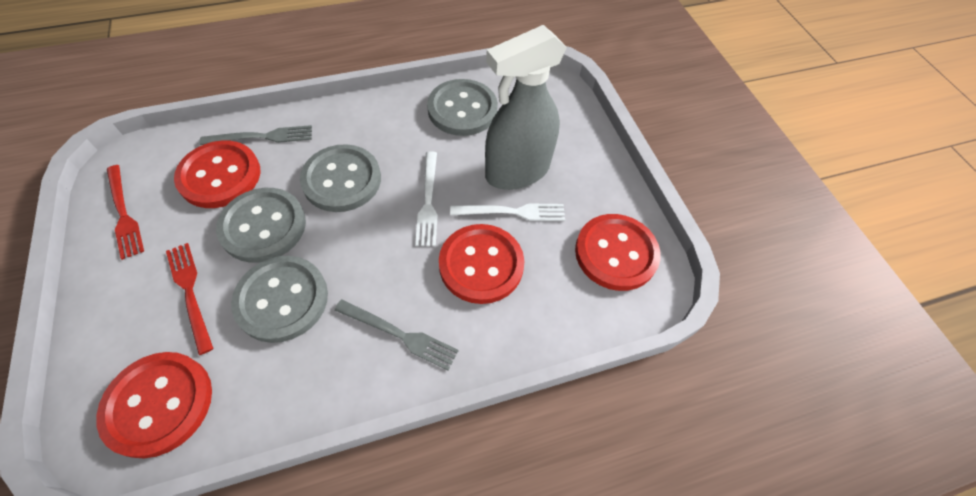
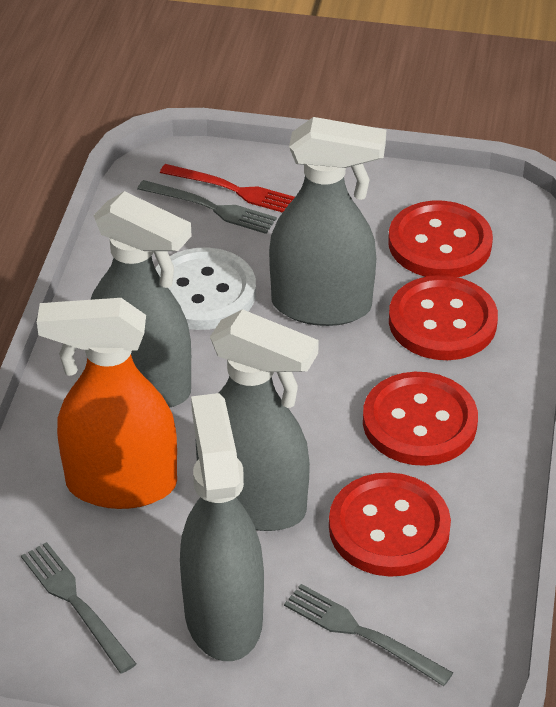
grey button: [216,188,306,263] [231,256,328,343] [300,144,381,212] [427,79,498,136] = 4 -> none = 0
grey fork: [199,125,312,145] [334,299,459,370] = 2 -> [21,542,136,674] [137,180,277,234] [284,584,453,686] = 3
grey spray bottle: [485,25,567,190] = 1 -> [90,191,192,408] [180,393,264,661] [196,309,319,531] [269,117,386,326] = 4
orange spray bottle: none = 0 -> [37,298,177,509] = 1
red fork: [107,165,144,260] [166,243,214,355] = 2 -> [160,164,295,213] = 1
white button: none = 0 -> [155,248,256,330] = 1
white fork: [415,151,438,246] [450,203,565,221] = 2 -> none = 0

